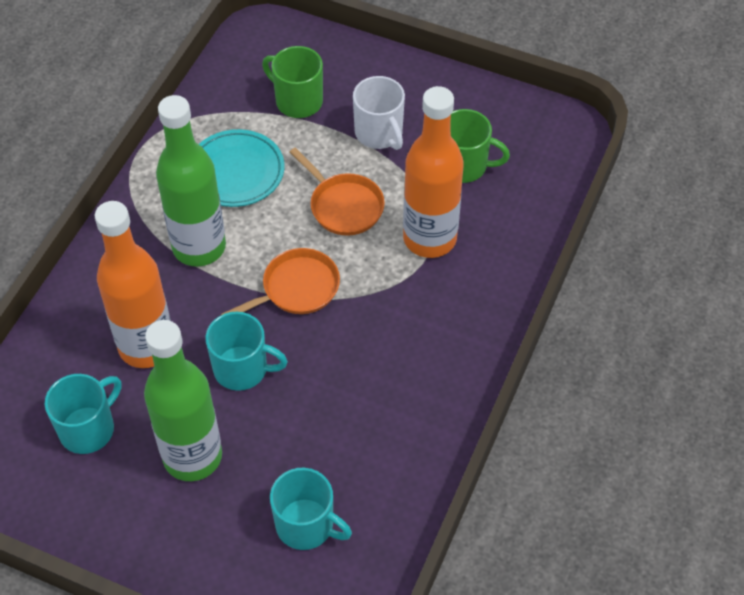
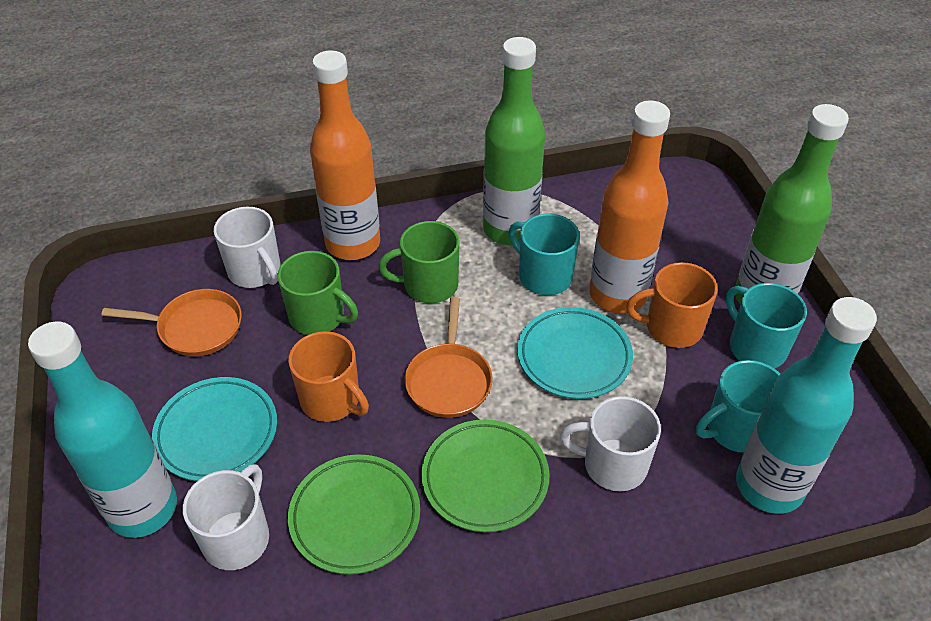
green plate: none = 0 -> [288,454,420,574] [421,419,550,532] = 2
orange mug: none = 0 -> [288,331,369,422] [626,262,718,348] = 2
turquoise bottle: none = 0 -> [28,321,177,538] [736,297,877,514] = 2
turquoise plate: [199,129,285,207] = 1 -> [152,377,277,481] [517,307,633,399] = 2
white mug: [353,76,405,150] = 1 -> [183,464,269,570] [214,207,281,288] [560,396,661,491] = 3

